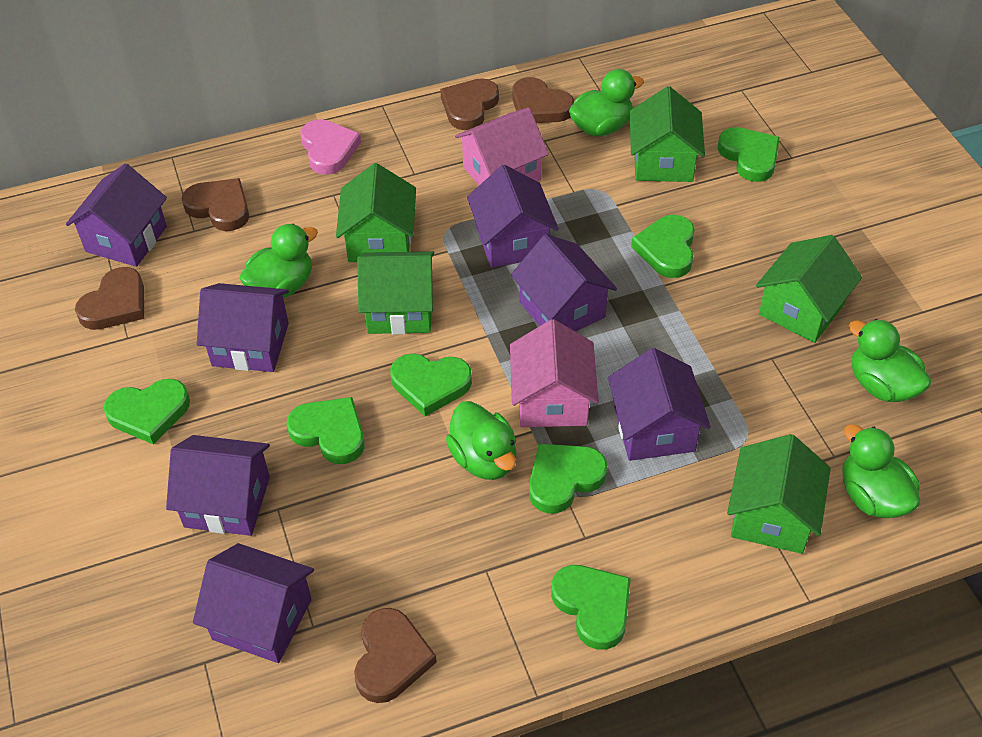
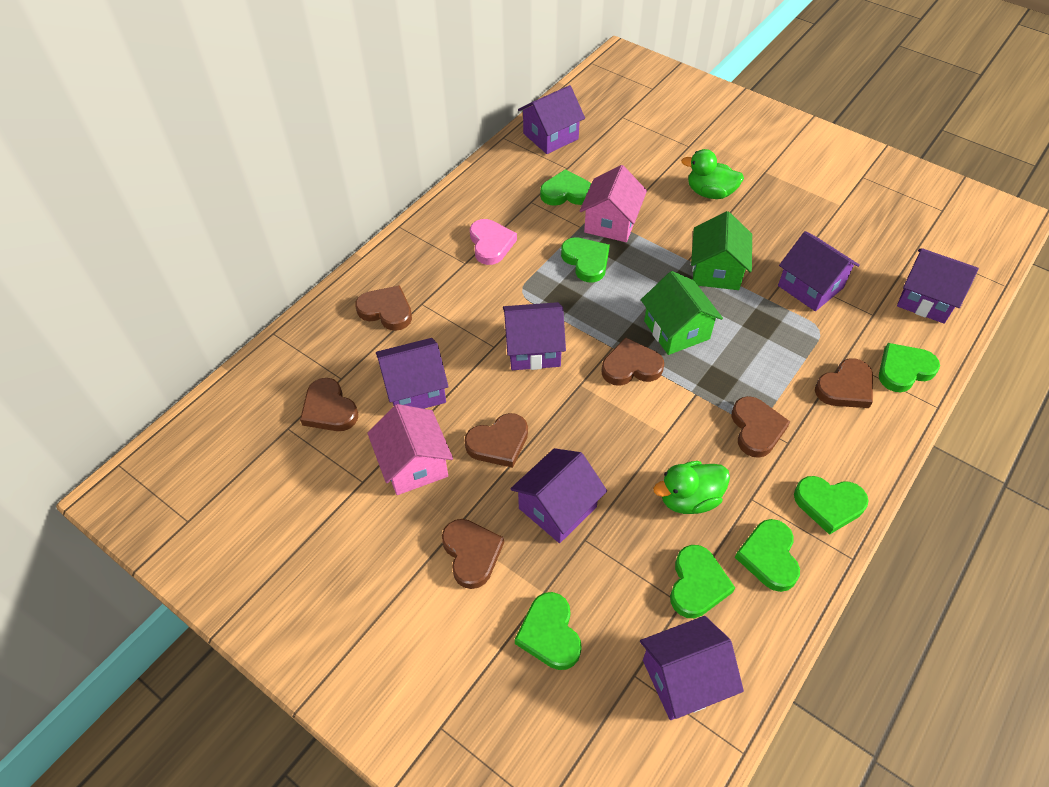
brown heart: [75,267,144,330] [182,178,249,231] [354,608,437,703] [440,78,499,130] [512,77,574,123] = 5 -> [300,378,358,431] [355,285,412,331] [442,519,504,589] [465,413,528,468] [602,337,664,386] [732,396,790,458] [815,358,873,408] = 7
green duck: [239,224,318,298] [446,401,516,480] [569,69,644,136] [842,424,920,518] [849,319,931,402] = 5 -> [653,461,730,514] [681,149,744,199] = 2
green house: [336,163,416,262] [357,251,434,335] [630,86,705,182] [727,434,831,554] [756,235,862,343] = 5 -> [641,271,723,355] [691,211,752,290] = 2

